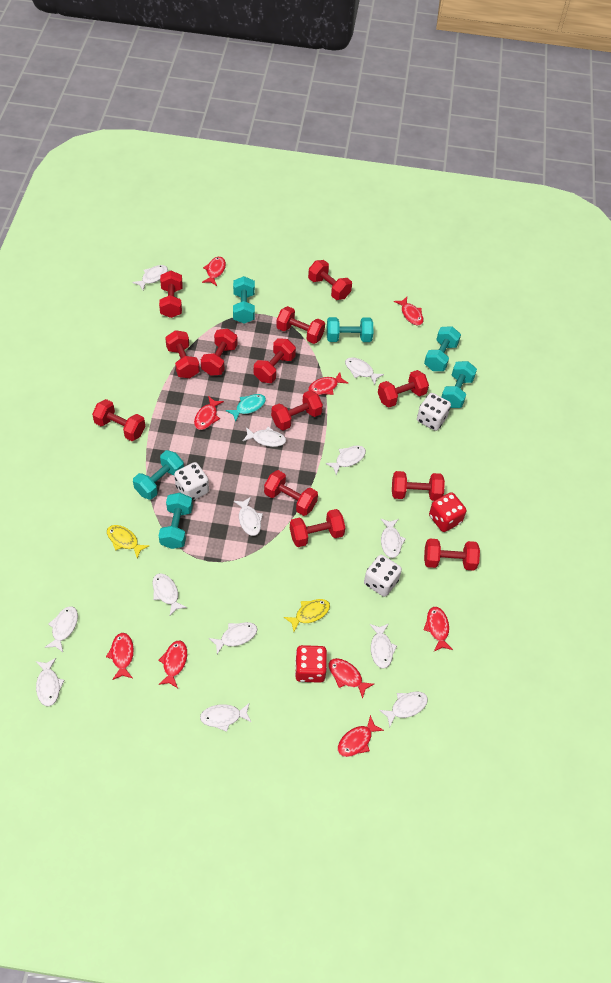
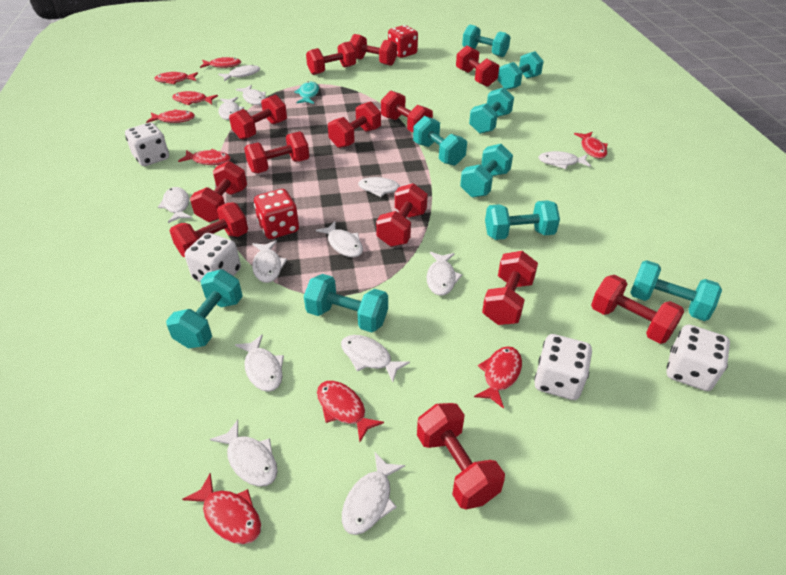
turquoise dumbbell: [133,450,184,500] [159,493,193,549] [233,276,255,324] [327,317,373,342] [424,326,461,371] [442,361,477,408] = 6 -> [166,269,243,349] [304,274,388,333] [413,116,467,166] [460,144,513,198] [462,24,511,57] [469,87,514,134] [485,200,560,240] [498,51,544,90] [630,260,722,321] = 9
white dice: [174,462,209,501] [364,555,402,597] [417,393,451,431] = 3 -> [125,123,169,166] [185,233,241,282] [534,334,592,400] [667,325,730,391] = 4
yellow fish: [107,525,150,558] [284,599,330,632] = 2 -> none = 0

